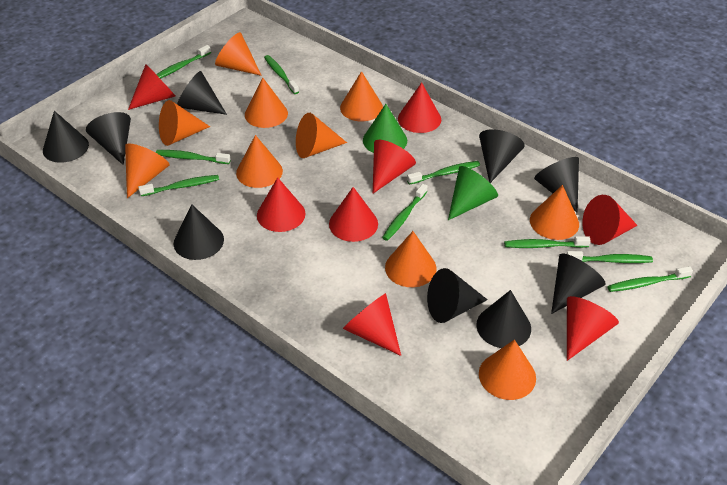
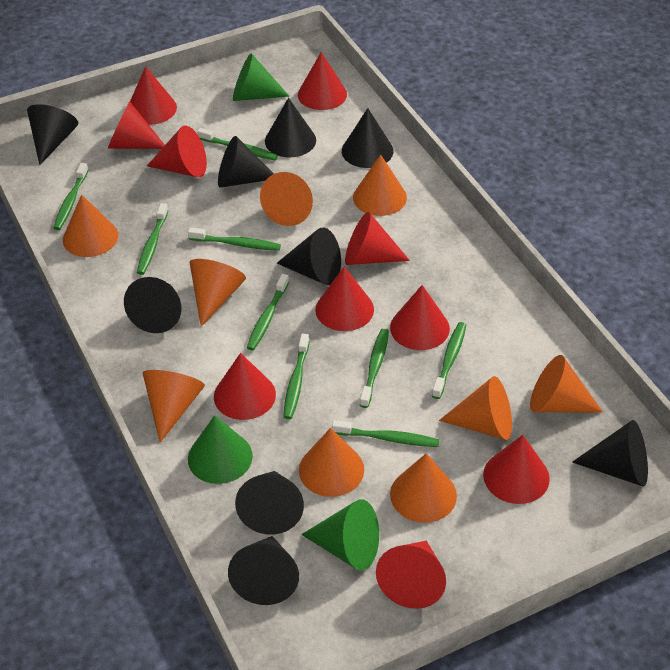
green cone: [363,104,407,153] [448,166,498,220] = 2 -> [188,415,253,484] [233,53,290,101] [301,499,379,570] = 3
orange cone: [125,143,169,198] [159,100,210,146] [215,32,262,76] [236,135,283,188] [245,78,288,128] [296,113,347,158] [340,71,383,121] [385,231,436,287] [479,340,536,400] [530,185,579,240] = 10 -> [63,195,118,257] [143,370,205,442] [190,259,246,327] [260,172,313,226] [299,428,364,497] [353,154,407,216] [390,453,457,523] [439,376,512,440] [530,355,603,412] = 9
red cone: [128,64,175,110] [257,177,305,232] [329,187,378,242] [343,293,401,356] [373,140,416,193] [398,82,441,133] [567,296,619,361] [582,195,638,245] = 8 -> [108,101,165,149] [130,66,177,125] [147,126,207,177] [214,353,276,420] [298,52,347,110] [315,266,374,331] [345,212,410,265] [376,541,446,609] [390,285,450,350] [483,435,550,504] = 10

